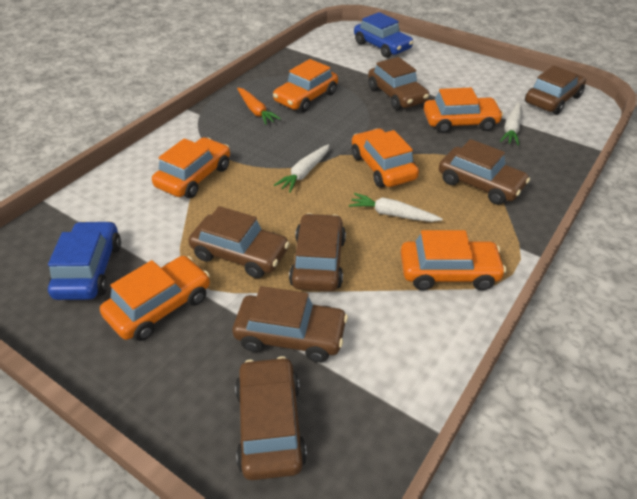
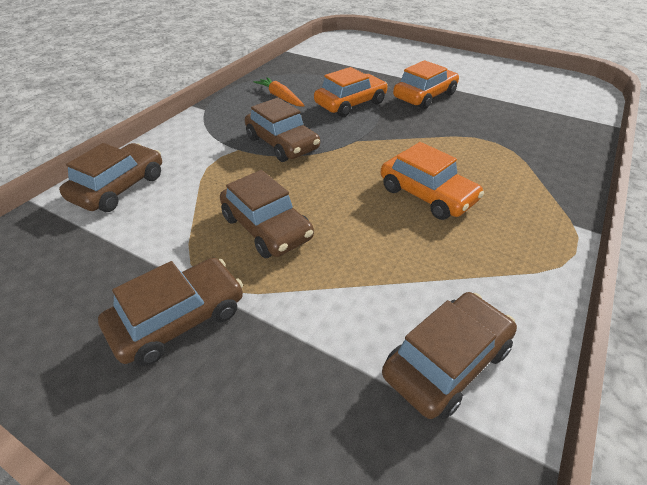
blue car: [48,221,121,300] [354,12,413,58] = 2 -> none = 0
brown car: [189,206,290,278] [232,286,348,362] [235,356,307,480] [289,213,346,292] [368,57,429,110] [439,139,530,205] [525,66,586,115] = 7 -> [59,143,162,212] [98,258,243,366] [220,170,314,258] [245,98,320,162] [382,292,517,419] = 5
orange car: [100,256,210,341] [152,137,230,198] [273,59,338,112] [352,129,419,188] [401,230,506,290] [424,88,503,133] = 6 -> [314,67,388,117] [381,142,484,220] [393,60,459,109] = 3
white carrot: [274,144,329,193] [349,193,443,222] [500,102,522,145] = 3 -> none = 0

